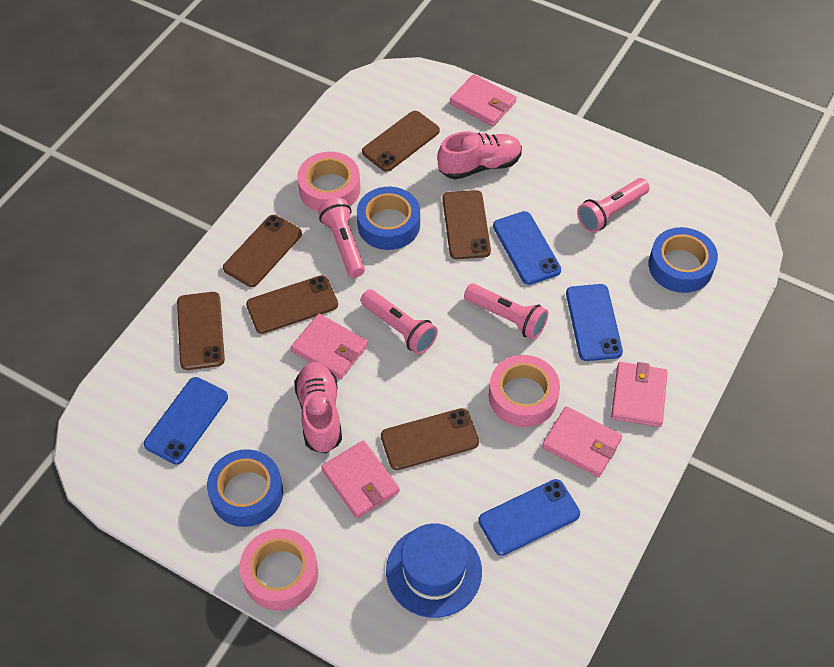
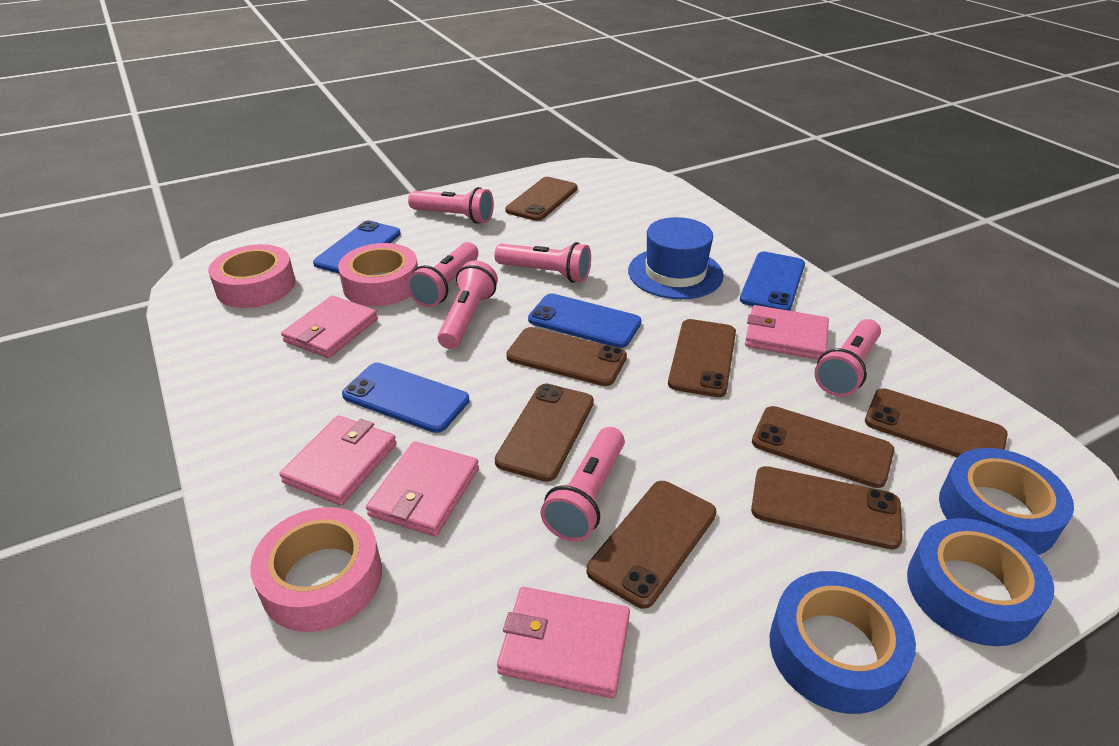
brown phone: [177,292,225,370] [223,215,302,287] [246,275,338,334] [362,111,440,172] [381,408,479,470] [442,190,491,259] = 6 -> [495,384,594,482] [505,177,578,221] [506,327,627,386] [587,481,716,609] [668,319,736,397] [751,466,903,550] [752,406,894,488] [865,388,1008,457] = 8
pink flashlight: [318,198,365,278] [361,290,438,354] [464,283,548,340] [577,178,650,233] = 4 -> [407,242,479,307] [408,187,494,224] [437,260,498,349] [494,242,591,283] [540,427,625,542] [814,319,881,397] = 6
pink shoe: [294,362,342,454] [437,131,522,180] = 2 -> none = 0

